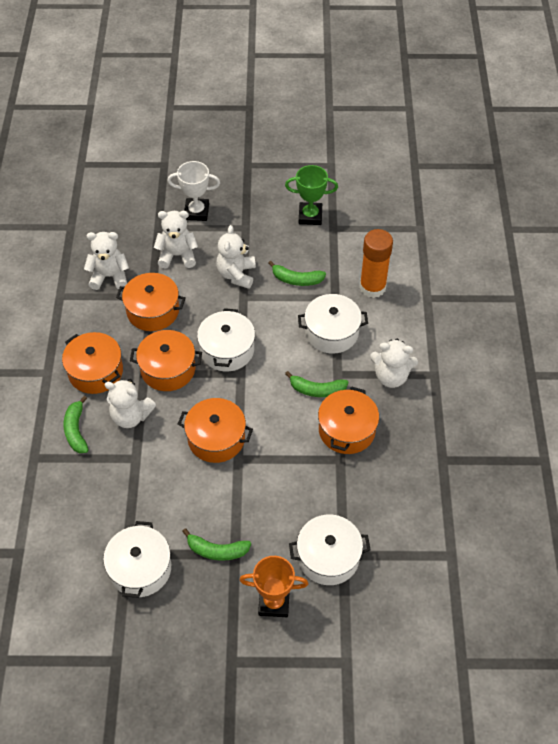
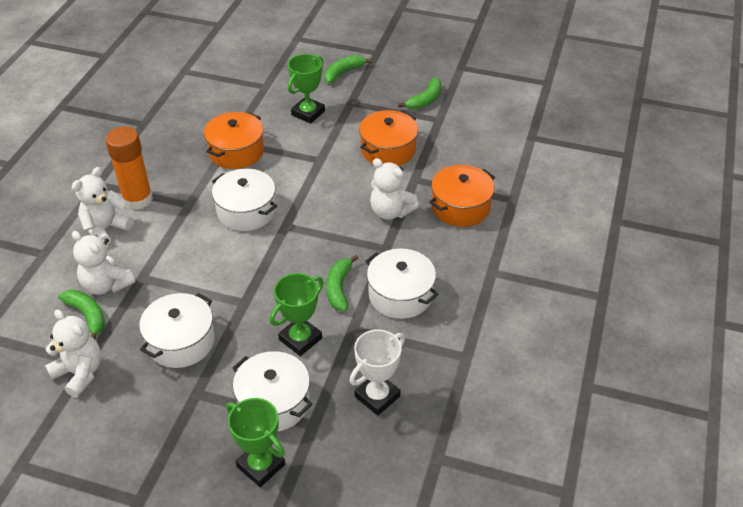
green trophy: [285,165,338,225] = 1 -> [226,398,285,487] [270,273,324,356] [288,54,325,124] = 3
orange pot: [62,332,123,394] [116,273,186,331] [130,330,202,391] [178,398,253,463] [318,386,379,454] = 5 -> [204,112,264,169] [359,110,418,166] [429,165,495,227] = 3
orange trophy: [239,556,308,617] = 1 -> none = 0
white teddy bear: [84,232,129,290] [104,379,156,428] [154,211,198,268] [216,225,256,289] [370,339,418,388] = 5 -> [45,309,102,398] [72,167,133,244] [72,231,135,295] [370,158,419,220] = 4

